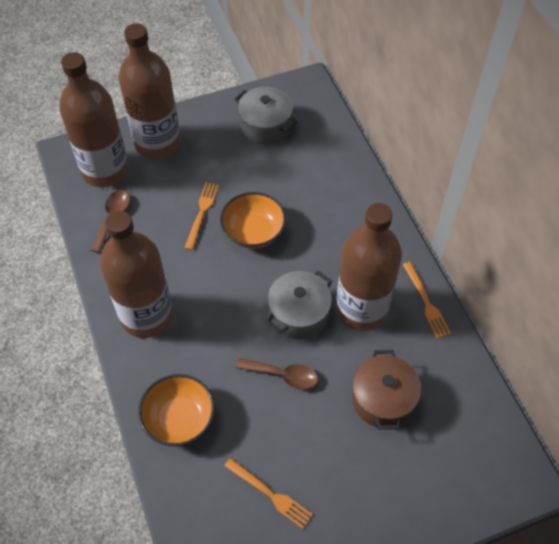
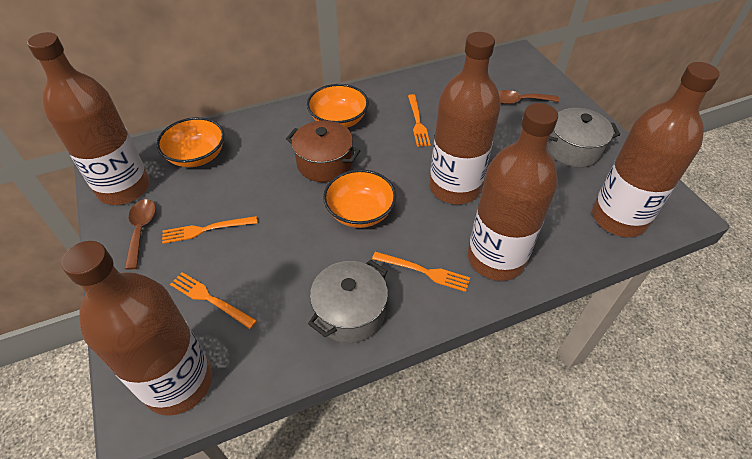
brown bottle: [59,52,129,187] [100,211,173,338] [119,23,181,159] [336,203,402,331] = 4 -> [27,32,150,205] [61,241,212,416] [429,32,501,204] [468,103,558,281] [592,62,720,237] = 5
orange bowl: [138,374,215,446] [220,192,286,249] = 2 -> [156,117,224,167] [307,84,369,128] [323,169,396,228] = 3
orange fork: [185,182,219,250] [224,458,313,529] [403,262,451,338] = 3 -> [162,216,257,244] [170,272,257,329] [372,251,470,292] [408,94,431,147] = 4

